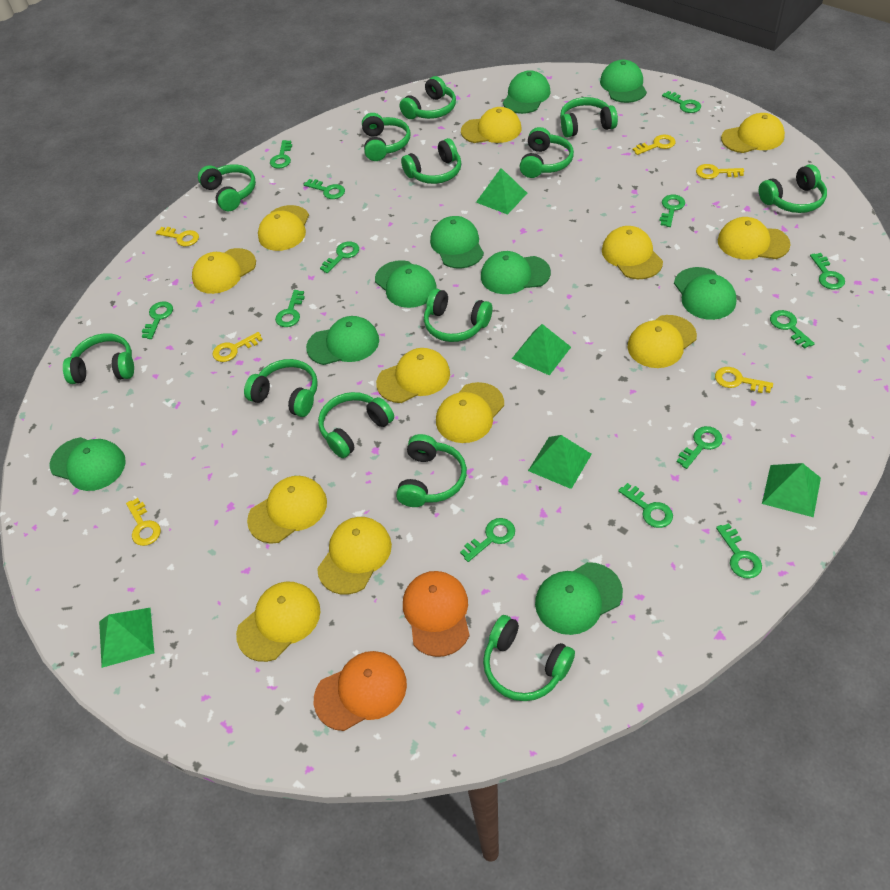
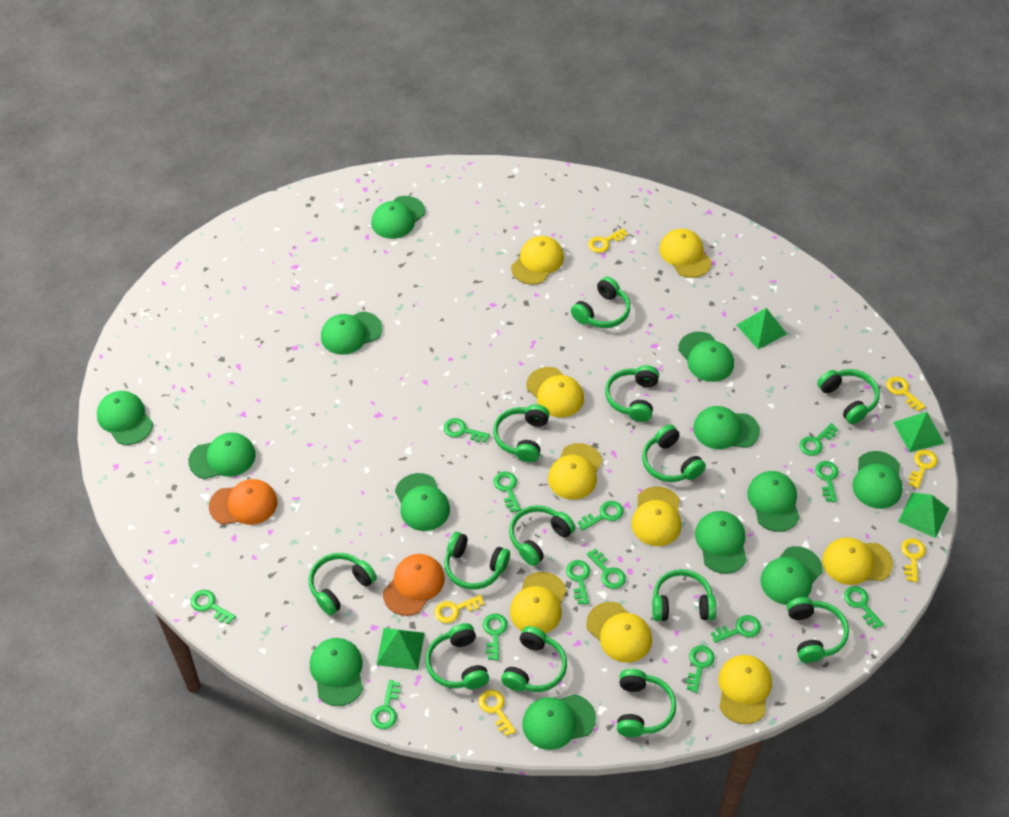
green cap: [50,437,126,491] [306,316,379,365] [375,260,437,308] [430,216,484,268] [481,251,551,294] [503,70,551,114] [535,562,623,635] [600,60,647,103] [674,267,737,320] = 9 -> [97,391,153,445] [188,432,256,479] [310,638,363,706] [321,311,382,355] [371,196,425,239] [395,473,450,531] [522,694,596,750] [678,331,734,382] [693,406,760,449] [695,511,747,574] [747,471,800,532] [761,546,823,605] [852,451,902,509] = 13
green pyramid: [99,608,154,668] [476,168,527,215] [512,324,571,376] [528,435,592,489] [762,463,821,517] = 5 -> [376,628,425,670] [737,308,787,349] [893,412,944,452] [898,492,949,538] = 4
yellow cap: [192,248,256,294] [236,582,320,662] [247,476,327,544] [258,205,309,251] [317,517,392,595] [376,348,450,403] [436,382,504,443] [461,107,521,143] [602,226,663,279] [627,315,697,368] [718,217,791,259] [721,113,785,153] = 12 -> [510,572,566,633] [511,236,564,285] [526,367,584,417] [548,443,602,500] [586,602,652,663] [631,487,682,546] [659,229,712,278] [718,655,772,724] [822,537,893,585] = 9

